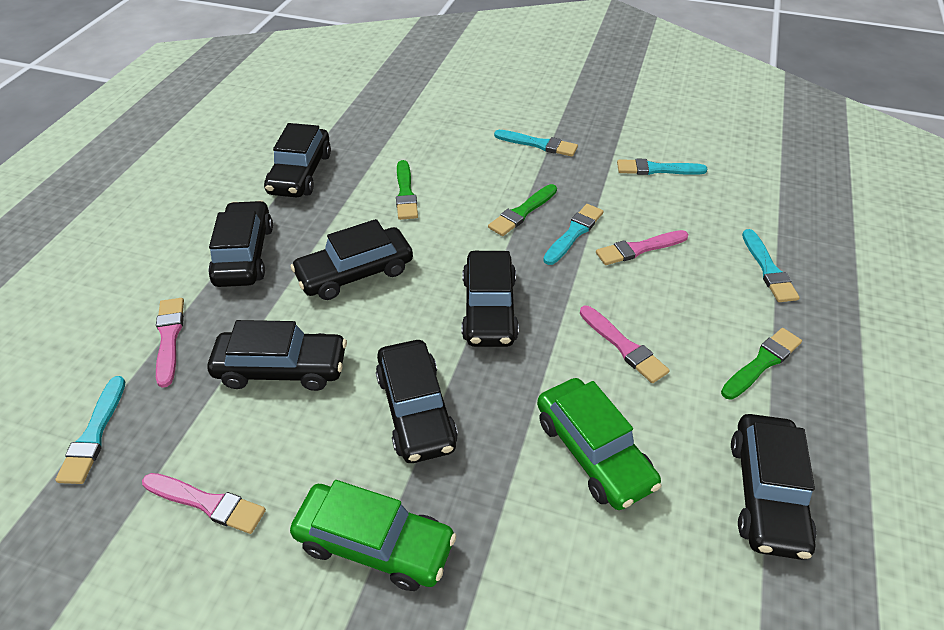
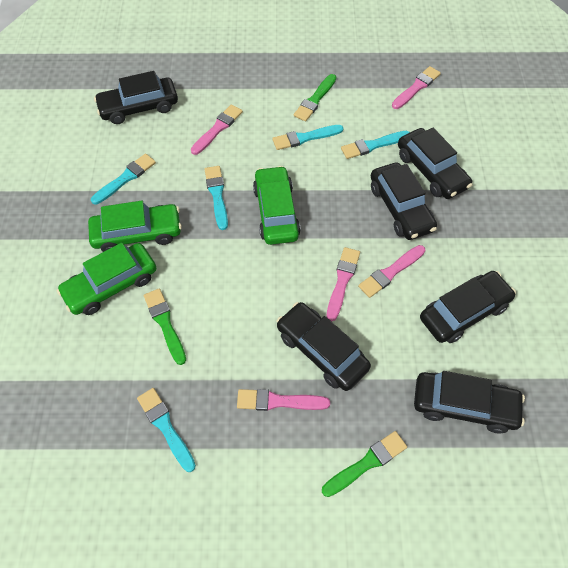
black car: [208,320,347,391] [209,200,273,287] [264,123,331,197] [290,219,413,300] [376,340,458,463] [462,251,519,347] [731,414,816,560] = 7 -> [94,71,178,124] [277,302,371,391] [371,162,437,240] [398,128,472,199] [414,371,525,434] [420,271,516,343] = 6
green car: [290,480,457,591] [537,378,662,510] = 2 -> [57,243,156,315] [88,201,182,252] [253,166,301,245] = 3
pink brush: [142,473,266,534] [156,298,184,388] [580,306,670,383] [596,230,688,265] = 4 -> [191,105,243,155] [237,389,330,411] [327,247,360,321] [358,245,426,298] [392,66,441,109] = 5

